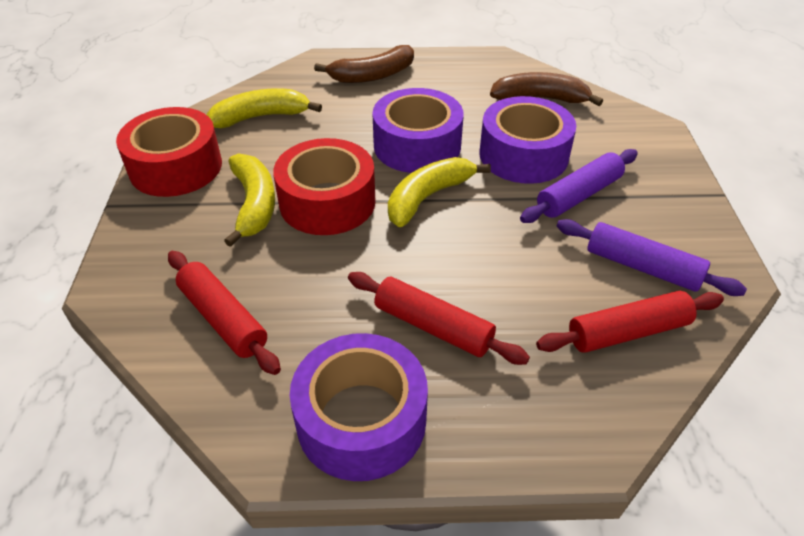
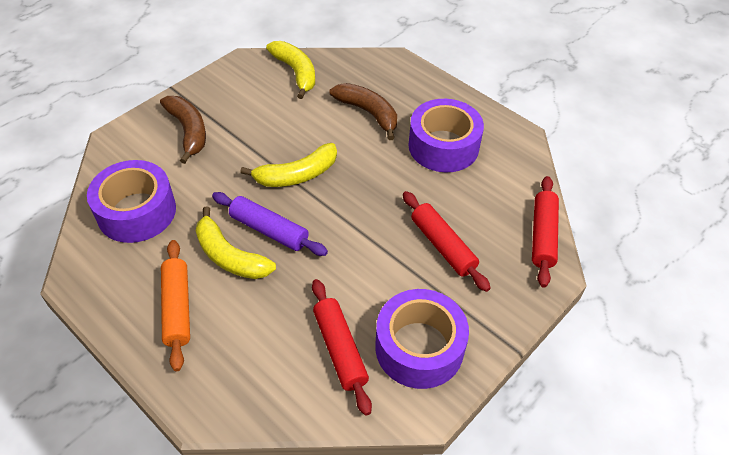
orange rolling pin: none = 0 -> [161,240,190,371] = 1
purple rolling pin: [520,149,638,223] [557,219,747,296] = 2 -> [212,192,328,256] = 1
red tape: [116,107,222,197] [273,138,376,235] = 2 -> none = 0

